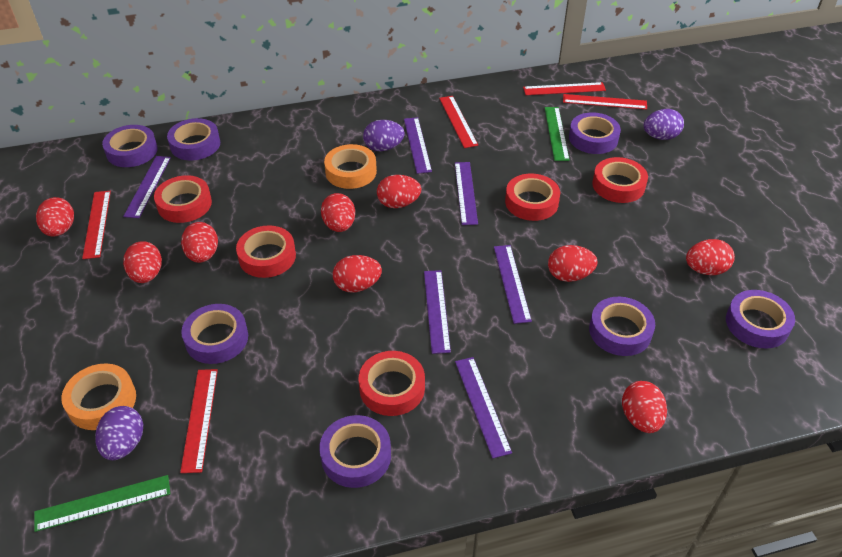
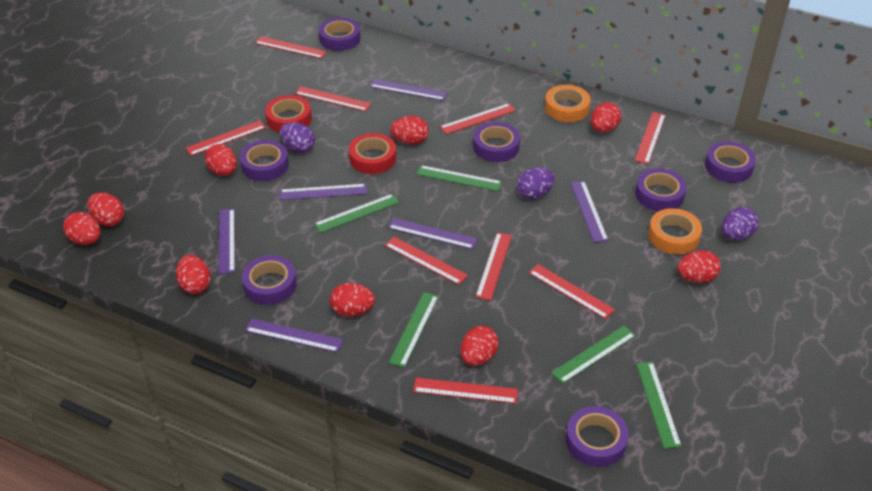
green ruler: [34,475,170,532] [545,107,570,161] = 2 -> [314,194,399,233] [389,292,439,368] [416,165,502,191] [551,325,636,384] [636,362,682,449] = 5
red ruler: [82,191,111,259] [180,369,218,473] [439,96,478,148] [523,82,606,95] [563,94,647,110] = 5 -> [185,120,266,156] [255,36,327,59] [295,86,371,112] [385,237,468,285] [413,378,518,404] [440,103,516,134] [475,232,512,300] [529,264,615,319] [634,112,666,164] = 9
red tape: [154,175,212,223] [236,225,296,278] [359,351,425,416] [505,174,560,221] [592,157,648,203] = 5 -> [265,95,312,132] [349,133,396,174] = 2

